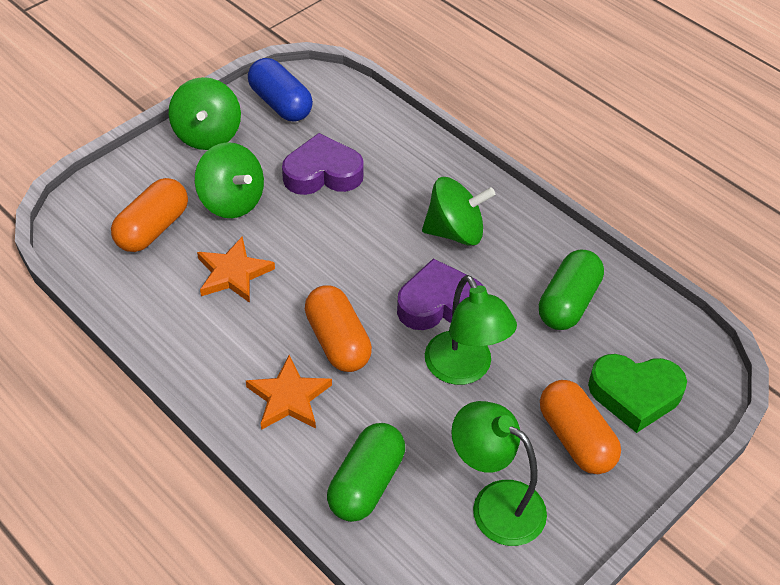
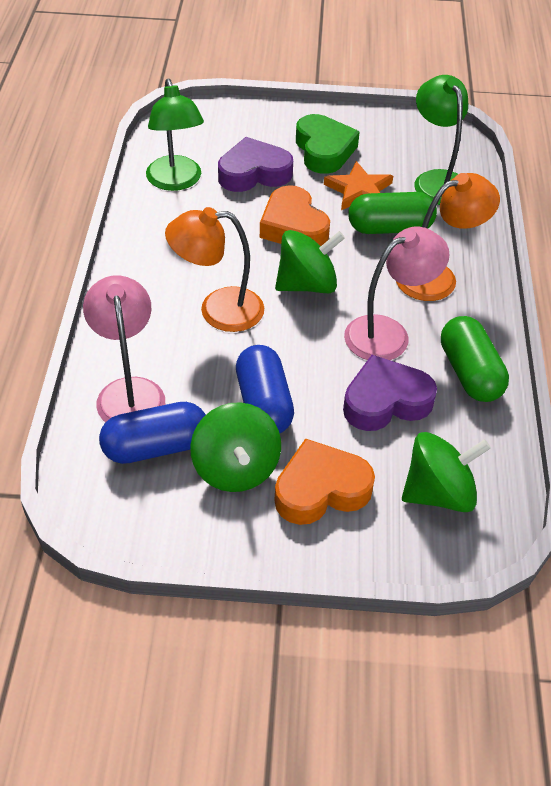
blue capsule: [248,58,313,122] = 1 -> [99,402,206,464] [236,345,294,433] = 2
orange capsule: [111,178,188,252] [305,285,372,372] [540,380,621,474] = 3 -> none = 0
orange heart: none = 0 -> [260,185,330,246] [275,438,375,525] = 2
orange lamp: none = 0 -> [165,207,264,332] [396,173,500,301] = 2
orange star: [197,237,275,303] [246,355,332,430] = 2 -> [324,161,393,210] = 1
pink lamp: none = 0 -> [83,275,165,422] [344,226,450,360] = 2

